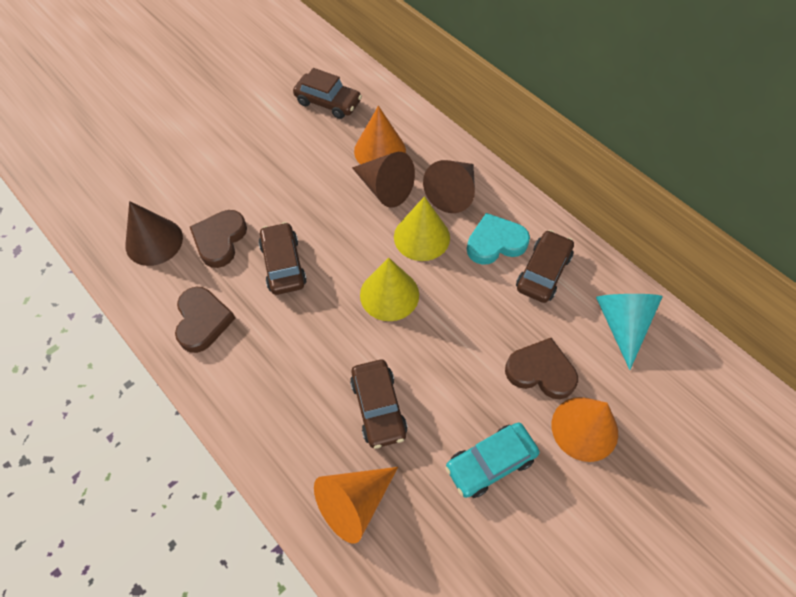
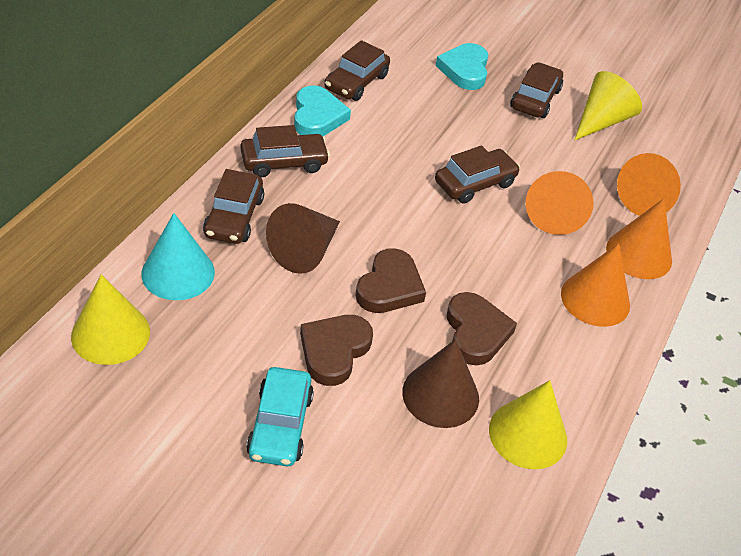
brown car: [259,222,307,295] [293,68,362,119] [350,360,408,449] [516,230,574,303] = 4 -> [203,169,264,244] [240,125,330,177] [324,40,390,101] [435,145,520,204] [510,62,563,118] = 5
brown cone: [125,201,183,266] [352,152,415,208] [423,160,475,213] = 3 -> [266,203,340,274] [402,339,479,428] = 2
orange cone: [314,467,398,544] [354,106,406,165] [552,397,618,462] = 3 -> [526,171,594,235] [561,243,630,327] [606,198,672,279] [617,153,681,216] = 4
turquoise heart: [467,213,530,265] = 1 -> [294,86,351,136] [435,43,488,90] = 2
yellow cone: [360,258,419,321] [394,196,450,261] = 2 -> [71,274,150,365] [489,380,567,469] [575,71,642,140] = 3

